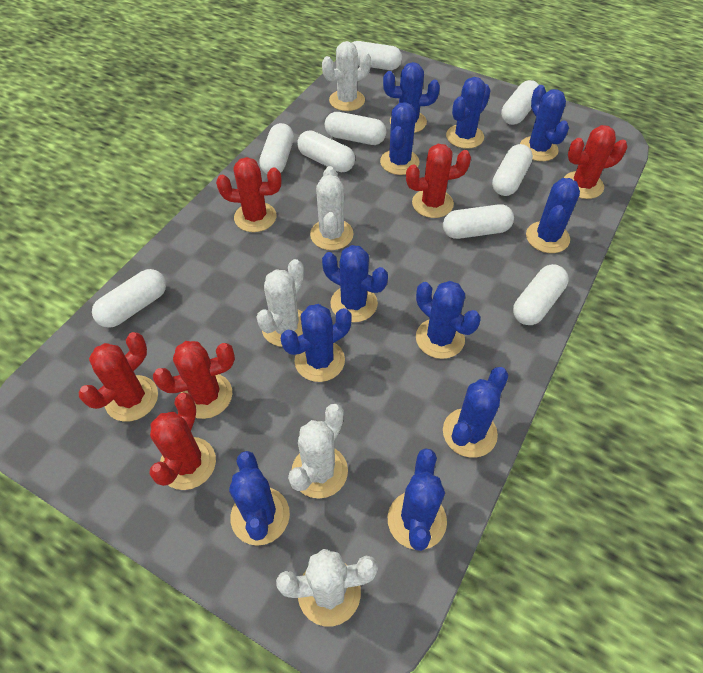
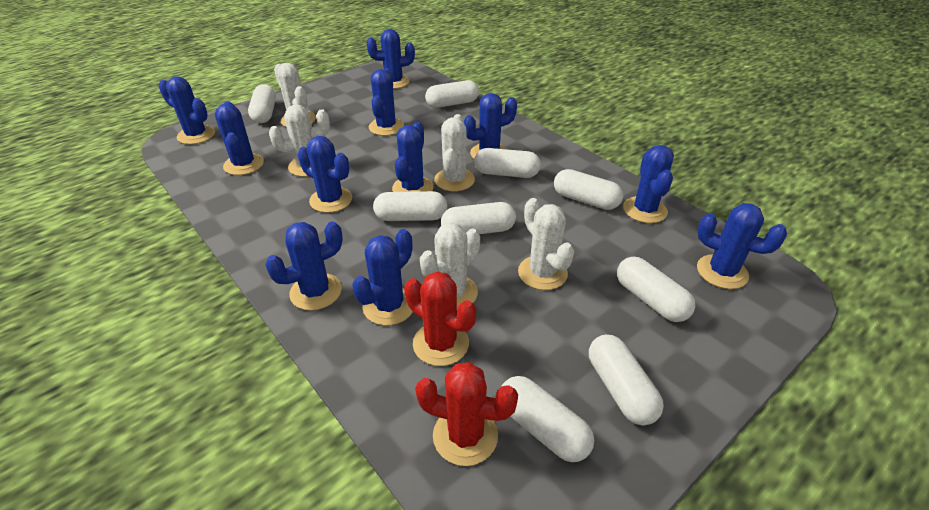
red cactus: [79,332,158,422] [149,393,216,490] [153,341,235,419] [216,157,281,232] [406,144,471,218] [564,125,628,199] = 6 -> [404,271,476,366] [415,362,518,466] = 2

